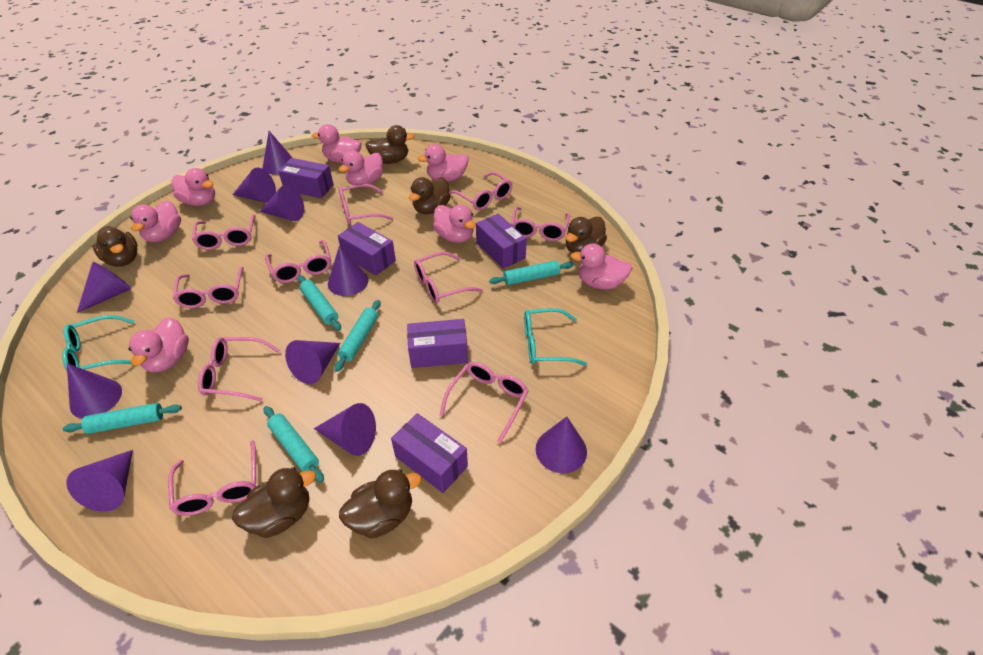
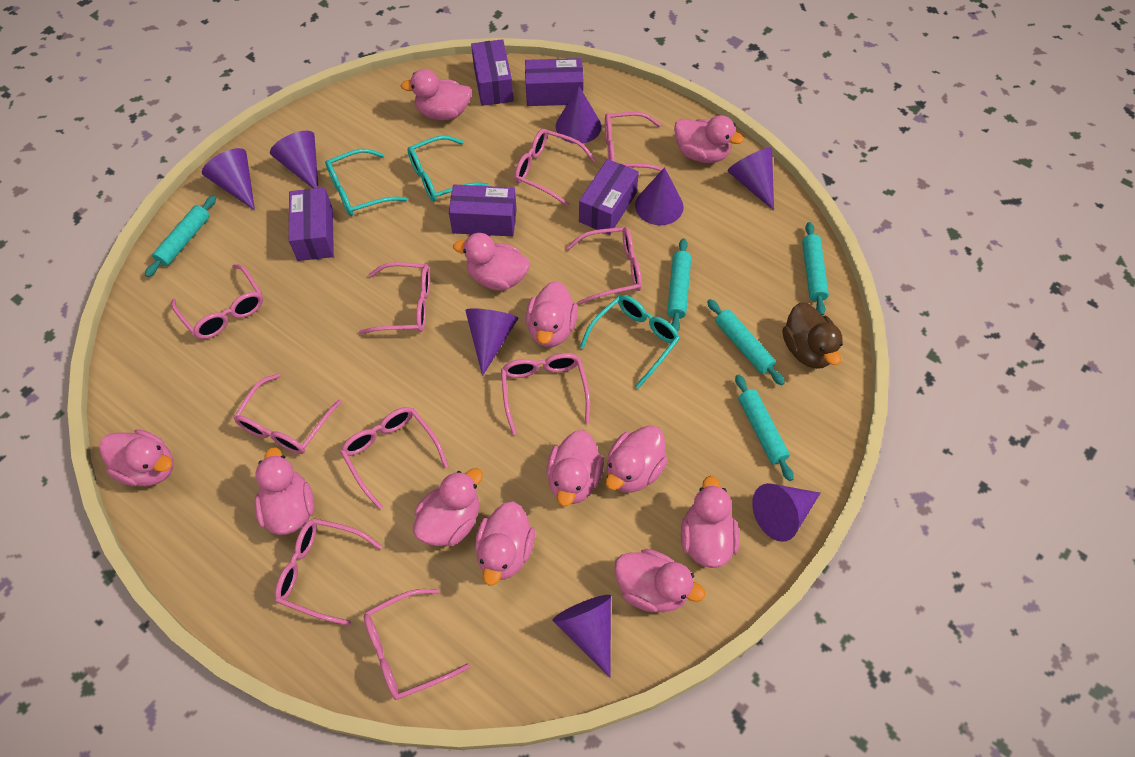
brown duck: [93,226,138,267] [232,467,316,538] [339,469,421,538] [365,125,415,164] [409,177,451,214] [566,217,607,253] = 6 -> [783,302,843,369] = 1
pink duck: [129,317,189,372] [130,200,181,242] [172,168,215,206] [312,124,362,163] [338,151,383,185] [418,144,469,182] [433,204,476,243] [570,243,632,289] = 8 -> [99,429,173,486] [255,447,315,535] [400,69,472,120] [413,468,483,546] [453,233,530,291] [475,501,535,586] [526,281,578,347] [546,430,604,506] [606,425,668,493] [614,549,705,612] [674,115,744,163] [681,476,739,568] = 12
purple cone: [66,450,133,512] [67,363,122,418] [77,262,132,313] [233,167,276,203] [260,184,304,221] [263,131,292,174] [285,340,340,384] [314,403,376,456] [328,246,368,296] [536,417,587,473] = 10 -> [202,148,255,210] [270,131,318,189] [465,308,518,376] [552,595,611,678] [556,86,601,144] [635,167,684,225] [727,147,774,210] [752,483,820,542] = 8
turquoise glasses: [62,315,134,371] [524,308,587,366] = 2 -> [325,149,407,216] [407,135,489,202] [580,295,680,389] = 3

